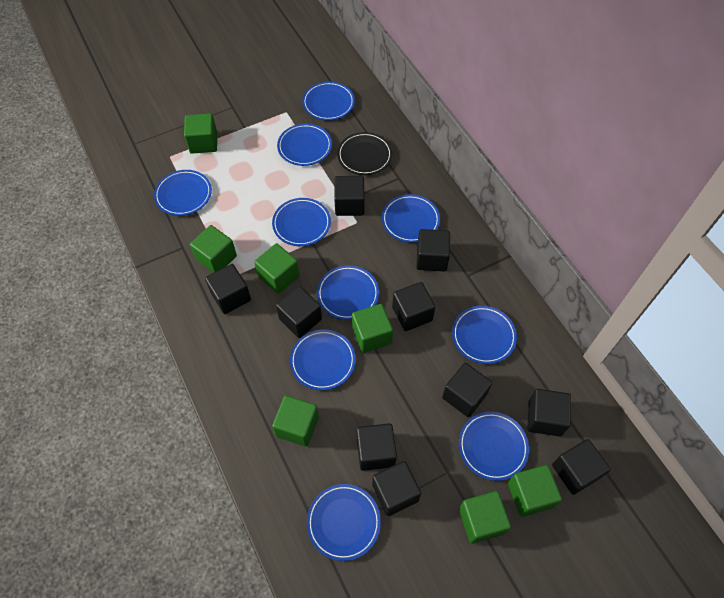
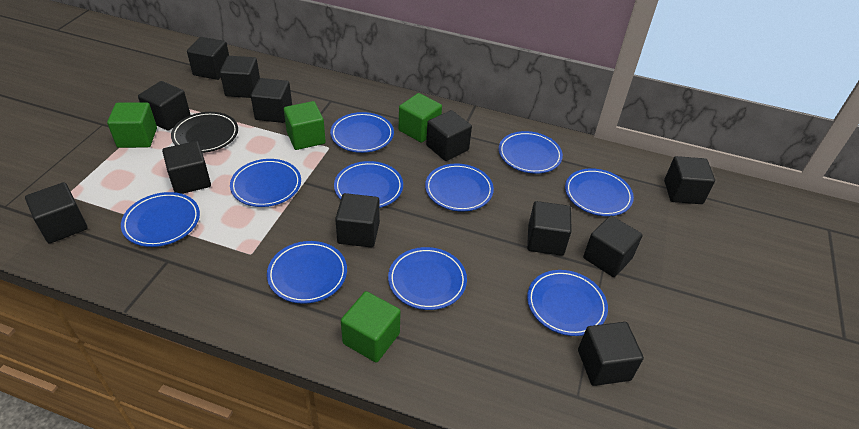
black cube: [205,264,251,314] [276,286,322,338] [334,176,365,216] [357,423,397,471] [372,461,421,516] [392,282,435,331] [416,229,450,271] [442,363,492,417] [527,389,571,436] [552,439,611,495] = 10 -> [25,182,87,244] [138,81,190,131] [162,141,211,194] [187,37,229,80] [220,56,260,98] [251,78,292,123] [335,193,380,248] [426,110,472,161] [527,201,572,256] [578,322,644,386] [583,216,643,277] [664,156,715,204] = 12
green cube: [184,113,217,153] [190,225,237,273] [254,243,300,294] [272,395,319,447] [352,304,393,353] [459,491,511,544] [508,465,562,517] = 7 -> [107,102,157,148] [284,101,326,150] [341,291,401,362] [399,93,442,143] = 4

